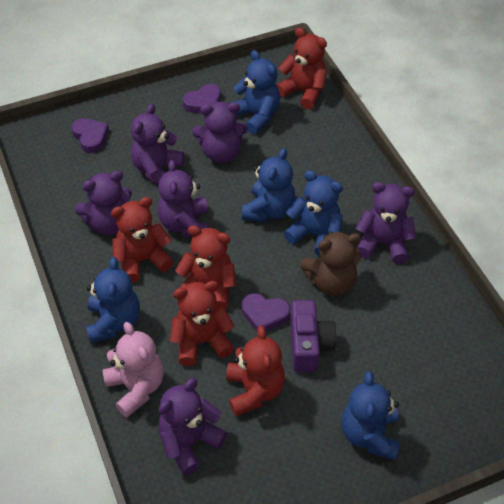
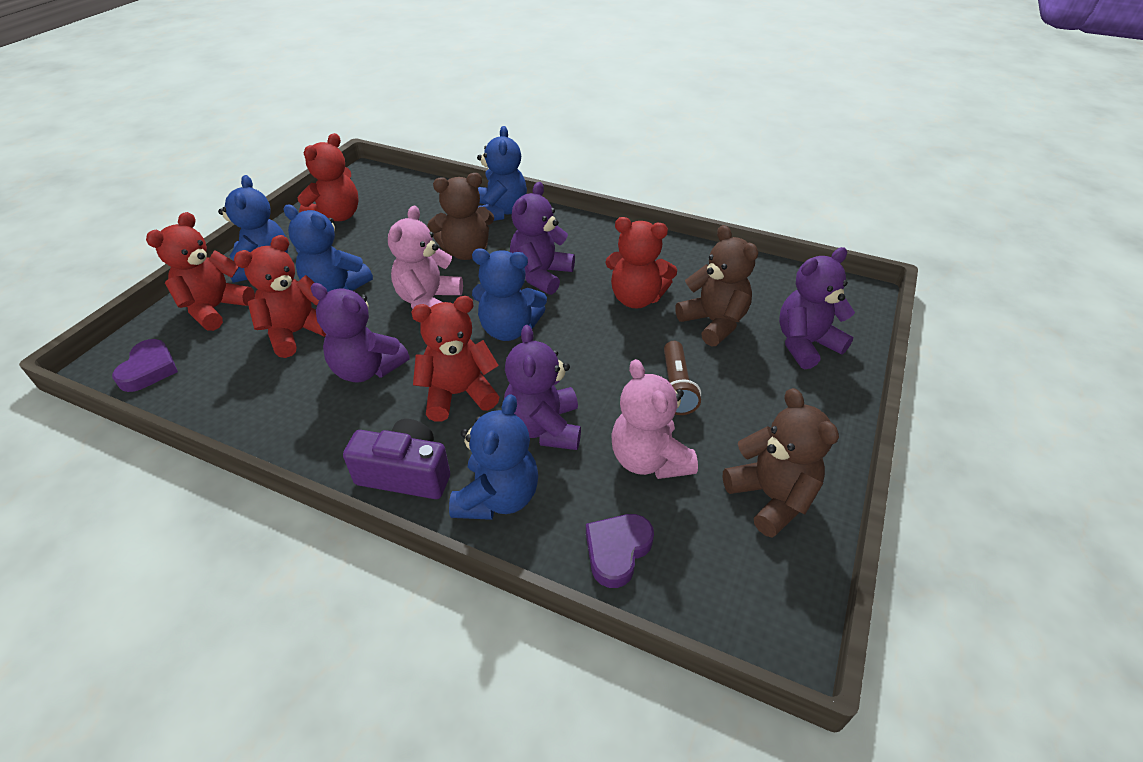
brown flashlight: none = 0 -> [664,341,701,415] = 1
brown teddy bear: [300,231,361,296] = 1 -> [427,173,494,260] [675,225,758,347] [722,388,839,538] = 3
pink teddy bear: [102,322,163,417] = 1 -> [388,206,463,309] [612,359,698,479] = 2
purple heart: [71,118,109,153] [183,84,221,113] [242,293,290,331] = 3 -> [112,339,178,392] [586,514,654,588] = 2
purple teddy bear: [75,171,132,235] [131,103,184,185] [157,160,210,238] [159,378,227,475] [192,102,248,163] [355,182,416,264] = 6 -> [311,283,410,382] [504,325,581,450] [510,182,575,295] [779,247,855,369] = 4

